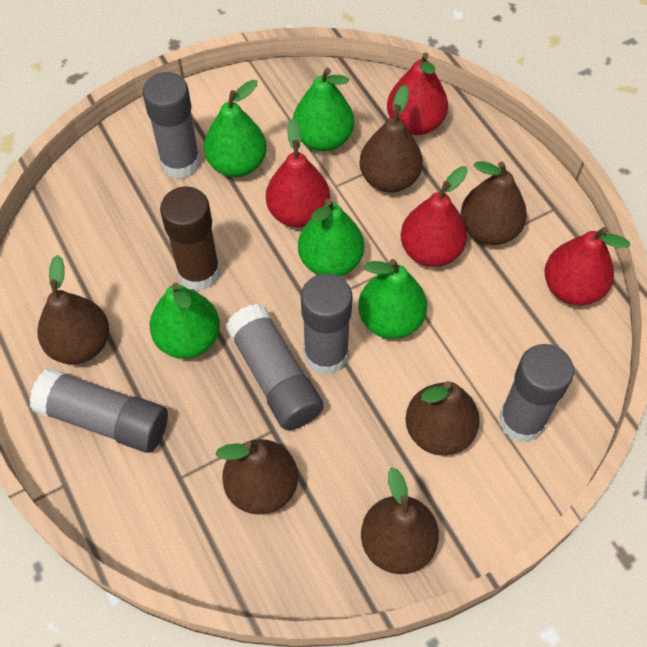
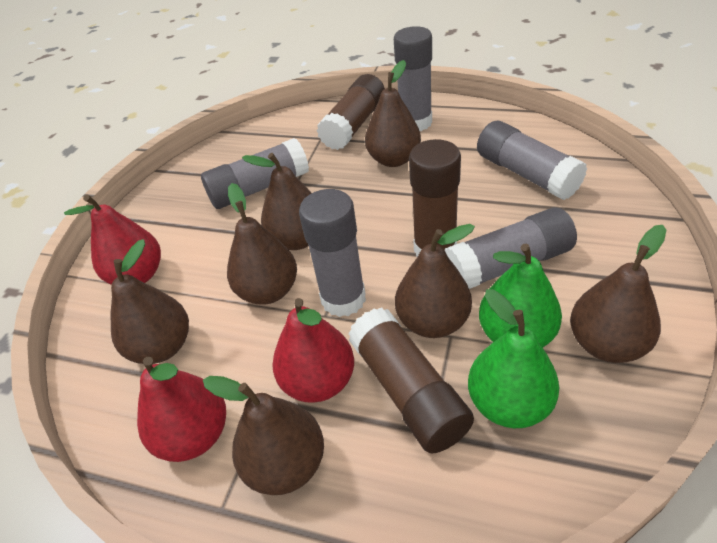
brown glue stick: [160,187,220,291] = 1 -> [316,74,385,150] [348,308,474,454] [409,139,461,257] = 3
brown pear: [38,255,109,364] [215,439,298,515] [359,85,423,192] [361,467,439,574] [406,381,480,456] [461,161,527,245] = 6 -> [111,239,189,364] [203,376,324,495] [227,183,297,305] [242,153,311,250] [365,60,421,167] [395,224,475,338] [570,225,666,363] = 7
green pear: [150,283,220,359] [204,80,267,177] [293,68,354,151] [298,199,364,277] [358,259,427,339] = 5 -> [468,289,559,428] [479,244,562,347] = 2
red pear: [266,118,330,227] [387,52,448,135] [401,166,468,267] [544,227,630,306] = 4 -> [64,195,161,285] [137,357,226,462] [272,298,354,403] = 3

